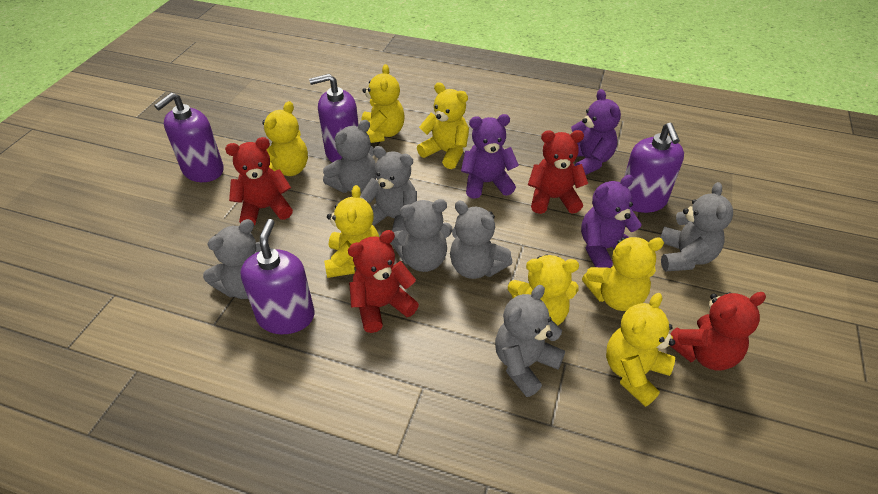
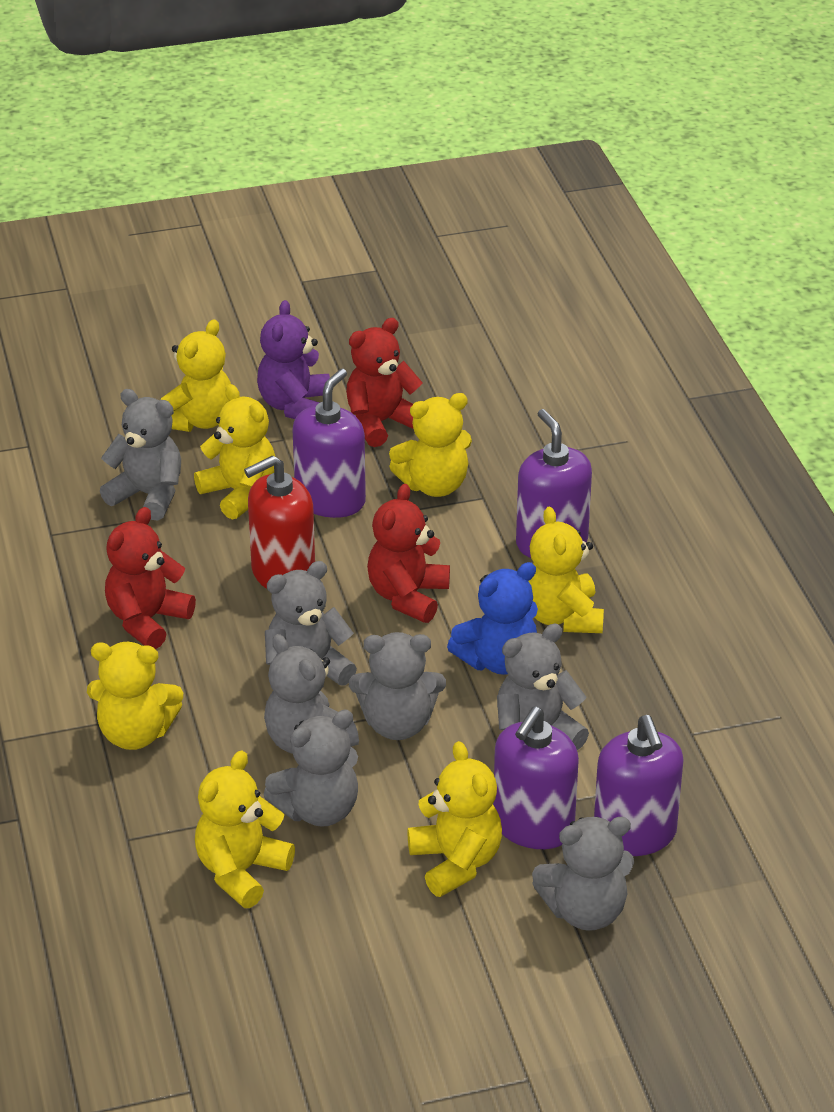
blue teddy bear: none = 0 -> [447,562,538,675] = 1
purple teddy bear: [461,114,519,199] [571,89,621,175] [581,175,642,268] = 3 -> [257,300,330,419] = 1
red soap dispenser: none = 0 -> [244,455,315,589] = 1
red teddy bear: [225,137,293,225] [348,230,419,333] [528,130,588,214] [669,292,766,370] = 4 -> [105,507,196,649] [346,318,423,447] [367,484,450,623] = 3

